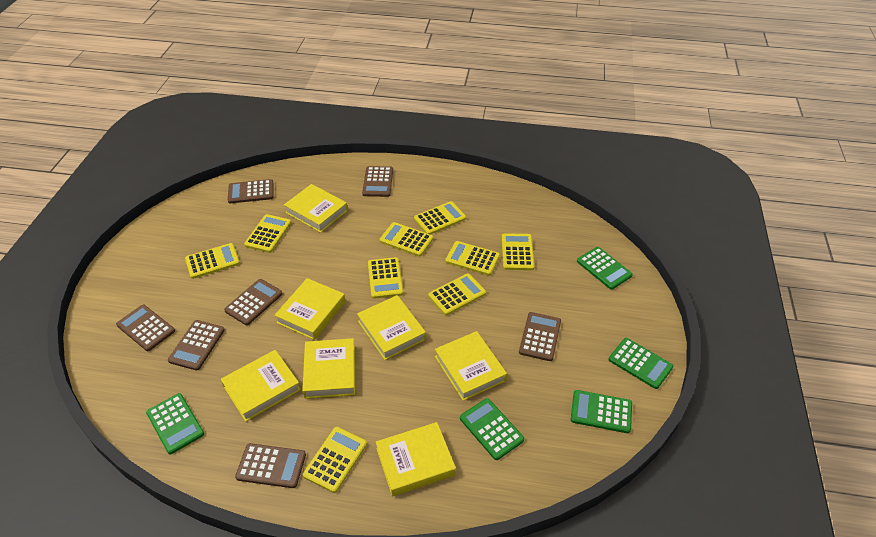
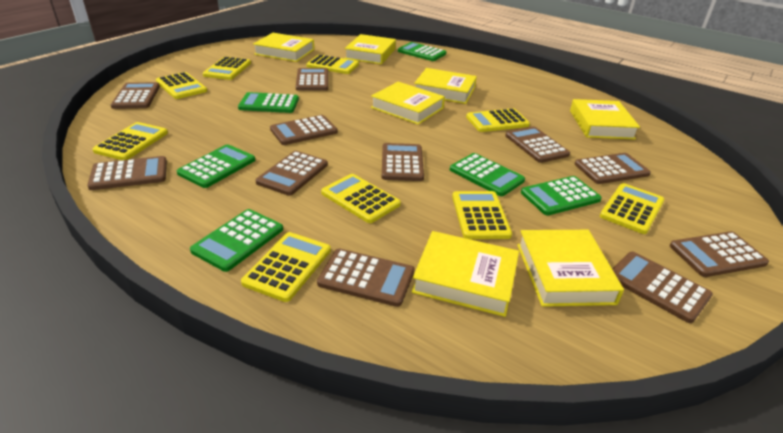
brown calculator: [116,305,175,351] [168,320,225,371] [224,279,283,325] [228,179,273,203] [235,443,306,488] [362,166,393,197] [519,312,561,361] = 7 -> [87,156,167,190] [111,82,160,109] [255,151,328,196] [270,115,338,145] [296,68,328,91] [317,249,415,307] [382,143,424,181] [505,126,570,163] [575,153,651,184] [612,252,713,323] [670,231,769,277] = 11
green calculator: [146,393,204,454] [460,398,524,460] [571,390,632,433] [577,247,633,290] [609,338,674,389] = 5 -> [177,144,255,188] [190,209,283,272] [238,92,299,113] [398,42,446,61] [450,153,525,196] [521,176,602,215] = 6

